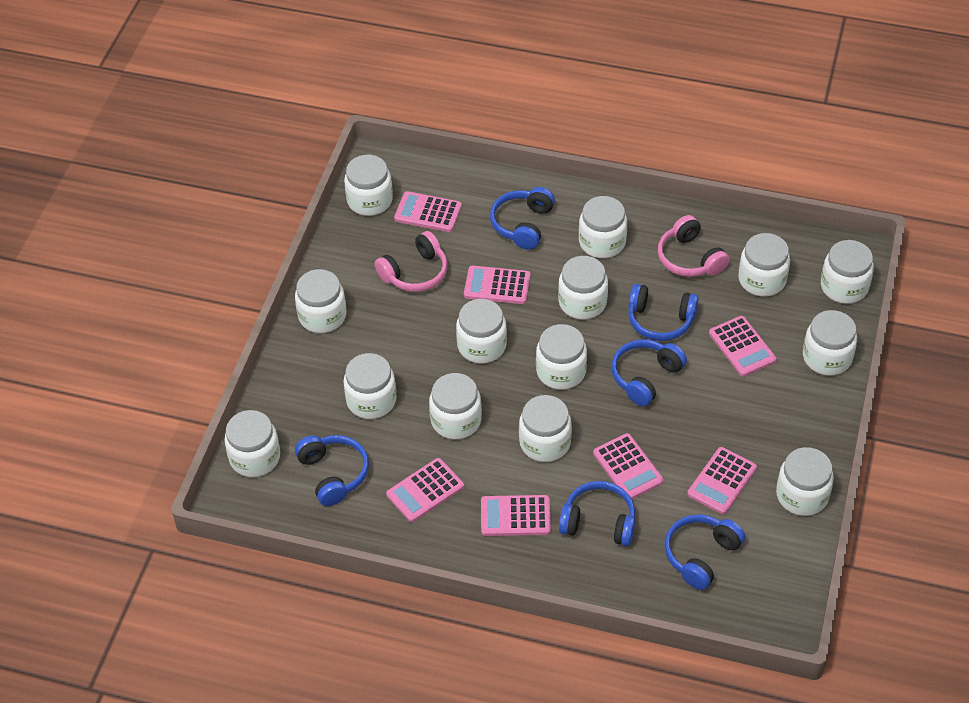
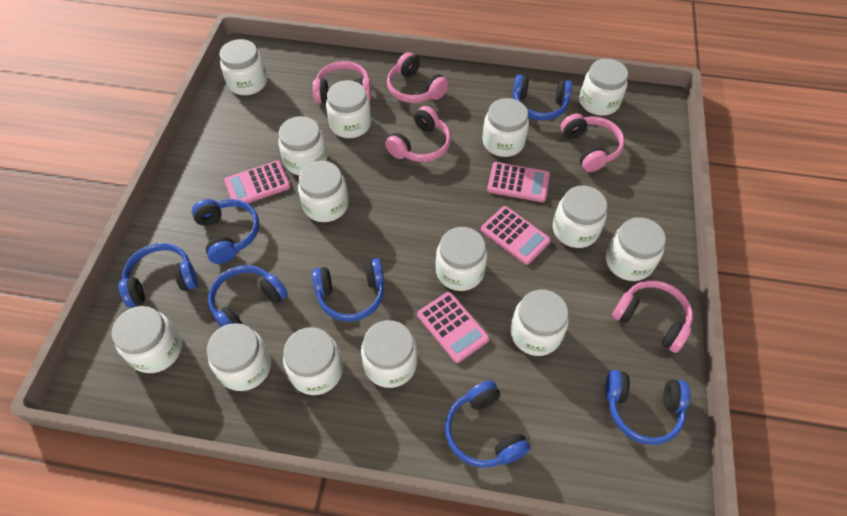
blue headphones: [295,435,369,506] [490,187,555,250] [559,481,635,546] [611,340,687,406] [628,284,699,341] [664,515,745,590] = 6 -> [119,243,198,308] [192,199,259,264] [208,265,288,327] [312,258,384,322] [445,380,530,468] [513,74,572,120] [605,370,690,445] = 7
pink calculator: [386,458,464,522] [394,191,462,232] [464,266,530,304] [481,495,551,536] [593,433,663,499] [687,447,757,514] [709,316,776,377] = 7 -> [224,160,291,203] [417,292,489,363] [481,206,551,265] [487,162,550,202] = 4
pink headphones: [375,231,447,292] [658,215,730,277] = 2 -> [313,61,371,104] [385,106,451,162] [387,52,449,103] [561,114,625,172] [612,280,693,353] = 5

